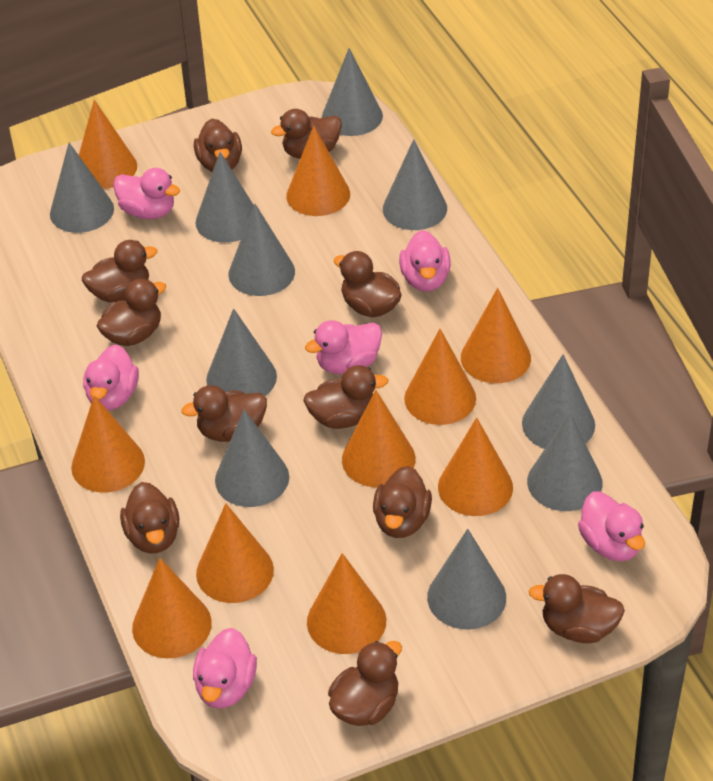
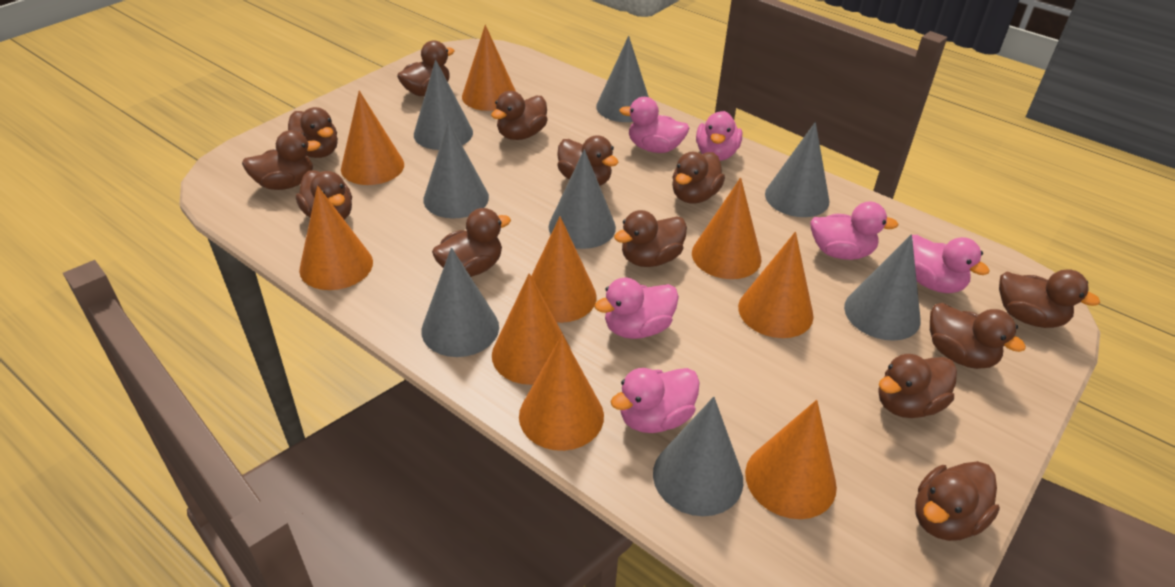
brown duck: [82,240,157,303] [97,279,166,346] [120,482,179,553] [181,385,267,442] [194,119,242,172] [271,109,342,159] [303,365,388,429] [328,641,402,726] [334,251,401,317] [373,466,432,538] [529,574,625,643] = 11 -> [242,130,321,190] [288,107,338,158] [296,170,352,220] [397,40,454,96] [432,208,511,277] [491,91,548,140] [557,135,619,186] [614,210,687,267] [672,152,725,203] [879,354,957,418] [915,461,1000,541] [930,303,1026,369] [999,269,1100,328] = 13
grey cone: [50,143,114,233] [195,152,254,243] [206,308,277,396] [215,409,289,507] [228,204,295,296] [322,48,383,136] [383,139,447,230] [427,529,506,629] [522,354,595,449] [527,413,603,511] = 10 -> [414,59,473,150] [421,247,499,357] [423,121,489,219] [549,149,616,249] [596,36,649,122] [653,397,743,516] [765,122,830,217] [844,234,921,341] = 8
orange cone: [71,395,145,493] [79,100,137,189] [132,558,212,658] [196,503,274,603] [286,126,350,216] [307,553,386,654] [342,390,416,487] [404,329,476,425] [438,418,513,516] [461,288,531,383] = 10 -> [299,186,373,290] [341,91,404,185] [462,25,516,111] [492,273,570,385] [519,335,604,451] [531,217,597,323] [692,178,761,279] [738,232,814,338] [745,400,837,519] = 9

